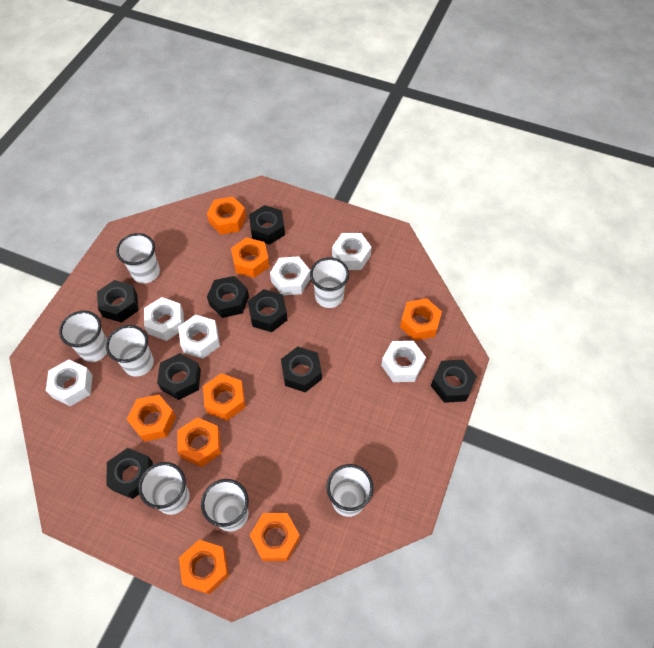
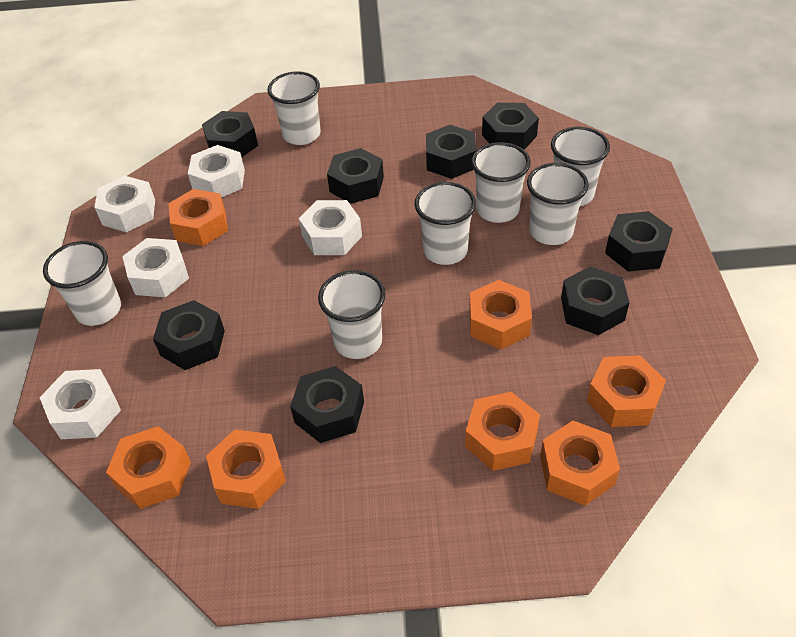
orange nut: [127,395,176,442] [177,417,221,467] [179,540,229,595] [203,373,246,421] [207,197,246,235] [231,237,269,278] [250,513,300,561] [400,298,442,341] = 8 -> [106,426,191,509] [168,189,228,246] [206,429,286,509] [465,392,540,471] [469,280,532,349] [540,421,620,506] [587,355,666,427] = 7
white nut: [46,359,93,406] [144,297,184,341] [178,314,220,359] [270,256,311,295] [332,233,372,270] [381,341,426,382] = 6 -> [39,369,121,439] [94,176,155,232] [122,238,189,298] [188,145,245,197] [299,200,362,255] = 5

